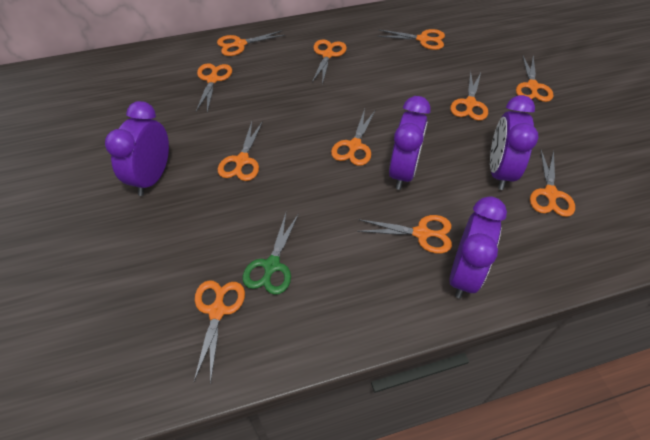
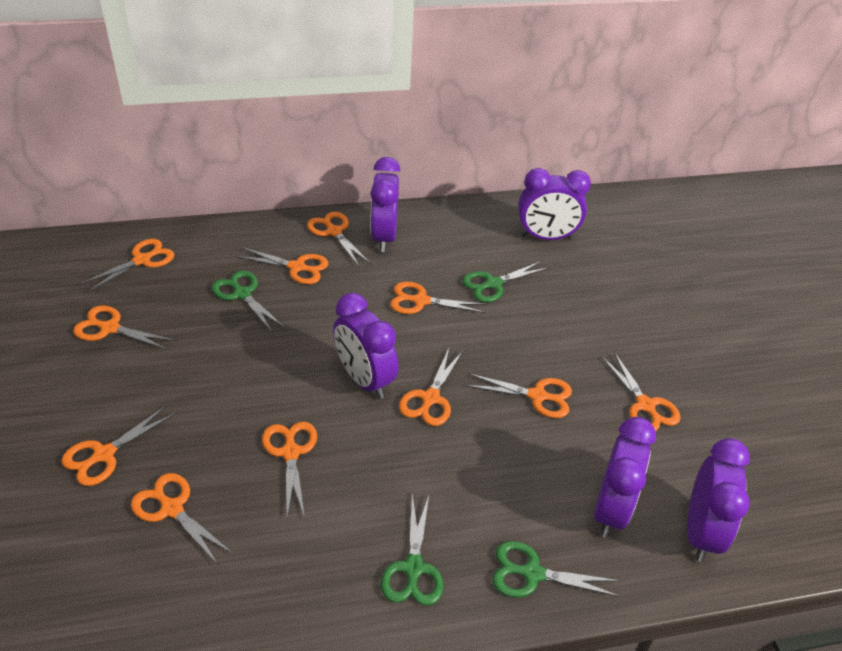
green scissors: [243,213,299,295] = 1 -> [212,270,285,332] [381,494,444,606] [462,261,549,302] [492,541,621,598] = 4
purple clock: [105,101,169,196] [389,96,431,190] [449,196,507,298] [490,95,538,190] = 4 -> [333,293,399,399] [370,157,400,252] [518,168,591,240] [594,417,656,537] [687,438,750,562] = 5

